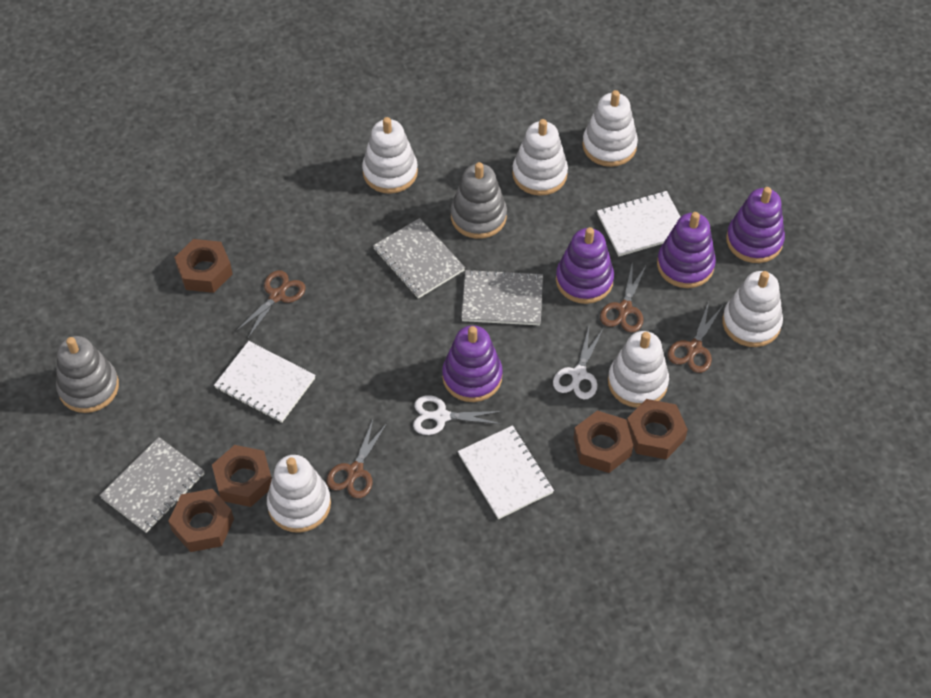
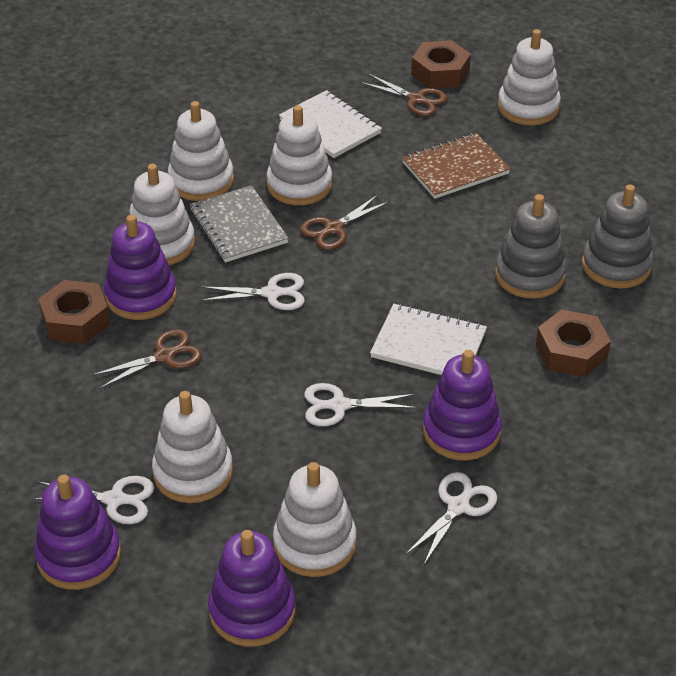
brown notebook: none = 0 -> [402,133,511,199] = 1
brown nut: [168,489,234,552] [174,239,233,293] [212,445,272,507] [574,411,633,473] [627,399,688,459] = 5 -> [38,280,110,344] [411,40,471,88] [536,309,611,377] = 3
brown scissors: [235,270,306,339] [327,420,388,498] [600,261,647,332] [668,302,723,373] = 4 -> [92,329,202,389] [300,195,390,250] [360,74,448,116] = 3
grey notebook: [99,437,205,533] [373,218,465,299] [461,269,543,325] = 3 -> [190,185,289,262] = 1
white notebook: [214,341,316,423] [458,425,554,519] [597,191,680,256] = 3 -> [279,90,382,158] [370,304,487,375] = 2
white scissors: [413,395,503,435] [553,327,604,399] = 2 -> [32,476,154,524] [200,273,305,310] [304,383,417,426] [405,472,497,565] = 4

